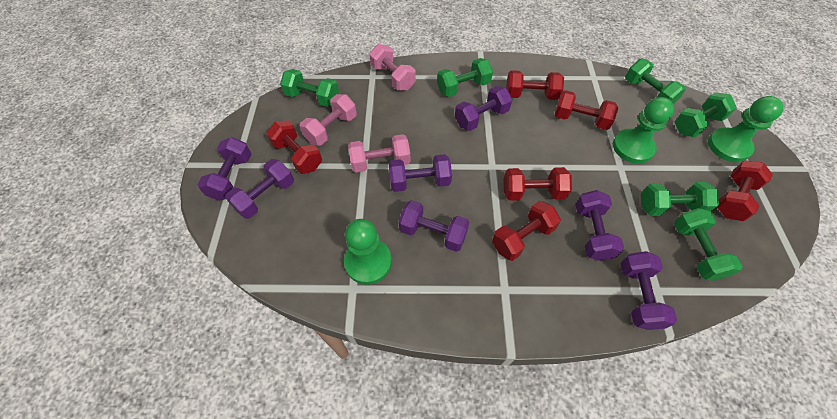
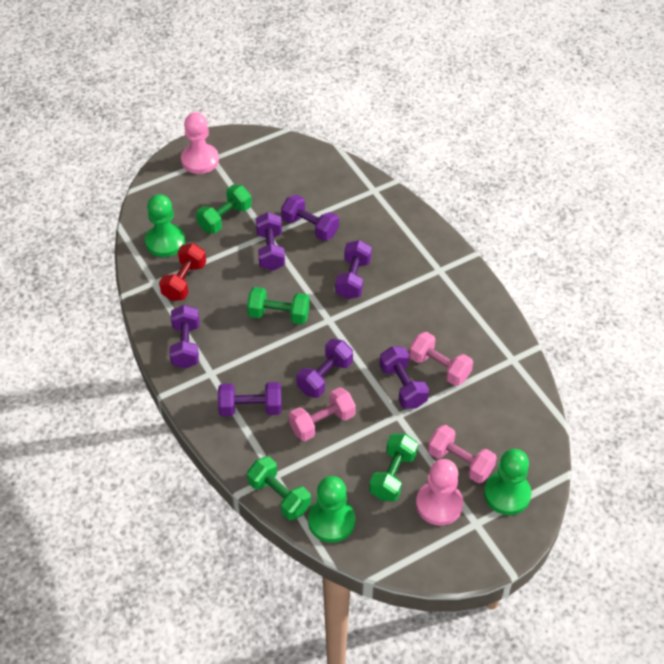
green dumbbell: [280,69,339,107] [437,58,493,97] [625,59,686,104] [641,182,719,216] [674,92,737,138] [674,208,743,281] = 6 -> [196,185,252,234] [247,287,310,324] [247,456,311,520] [369,434,418,501] = 4
pink pawn: none = 0 -> [181,112,219,174] [416,459,463,526] = 2
red dumbbell: [266,120,322,174] [492,201,561,261] [504,167,572,201] [506,70,564,100] [555,90,618,130] [717,161,773,221] = 6 -> [159,243,206,301] = 1

